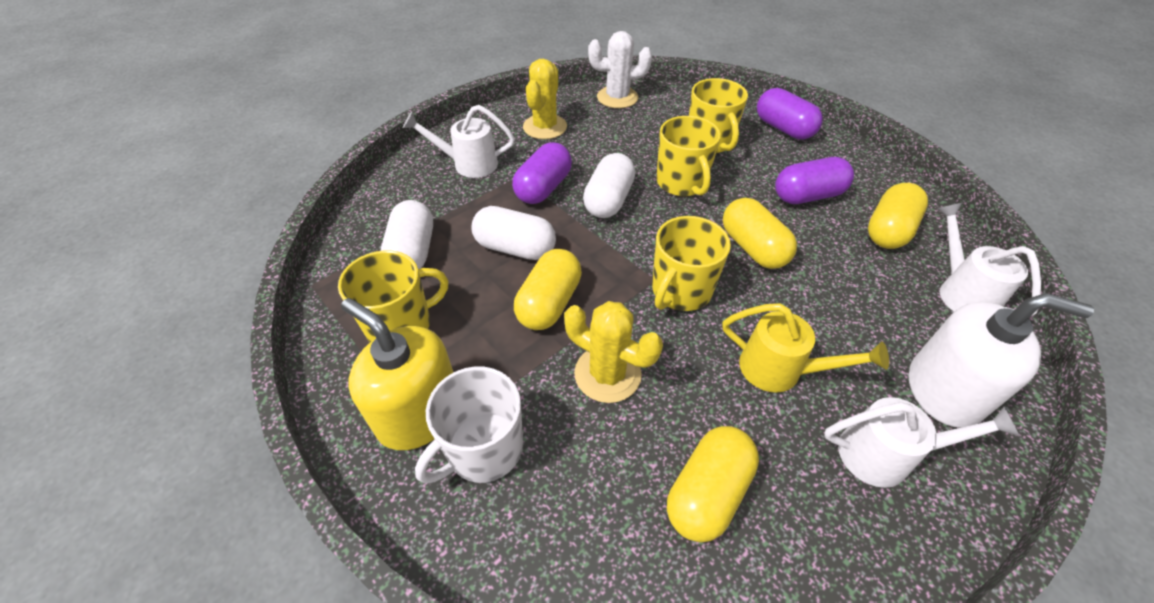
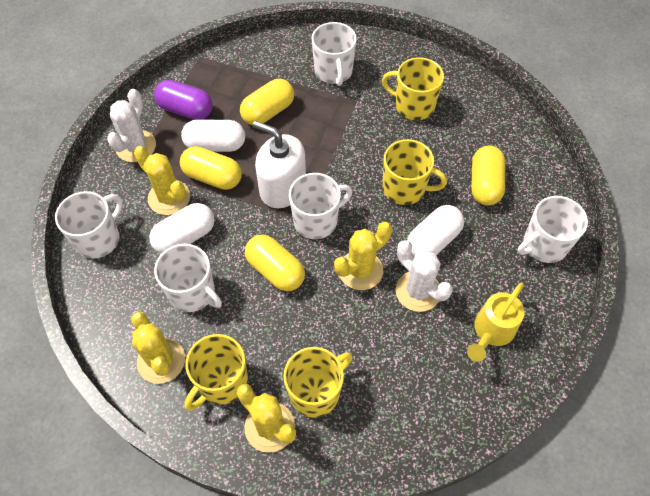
purple capsule: [512,142,572,204] [757,88,823,140] [775,157,854,204] = 3 -> [154,80,213,120] = 1
white cactus: [588,31,652,108] = 1 -> [107,89,156,162] [396,240,453,312] = 2
white mug: [415,367,523,483] = 1 -> [55,191,123,259] [154,244,222,312] [289,173,352,239] [312,22,357,86] [517,196,588,263] = 5
white watering can: [403,105,515,178] [824,397,1019,488] [937,203,1041,317] = 3 -> none = 0
yellow cactus: [523,59,567,139] [564,301,663,403] = 2 -> [131,312,185,384] [134,146,190,215] [237,384,296,453] [334,222,392,290] = 4
yellow soap dispenser: [341,298,454,450] = 1 -> none = 0

